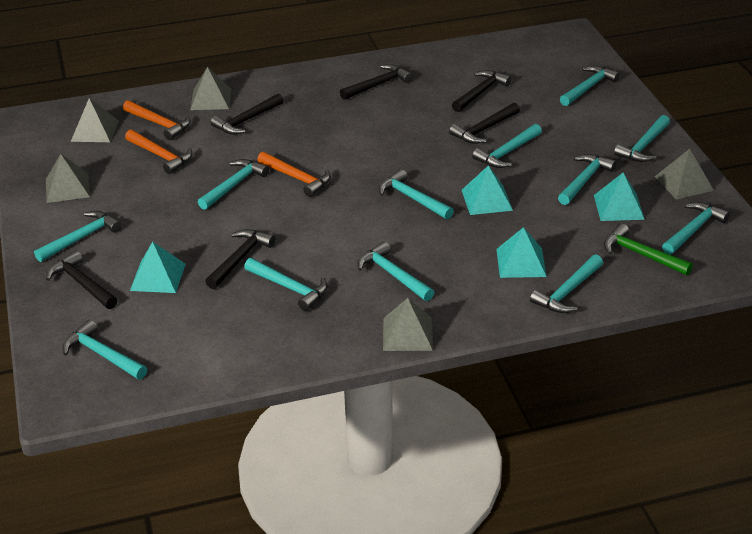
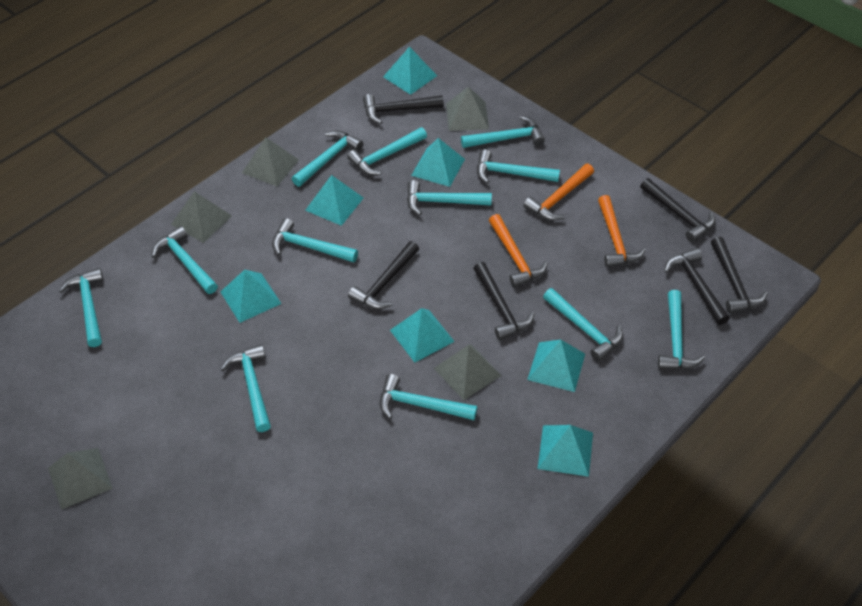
green hammer: [604,223,693,275] = 1 -> none = 0
turquoise pyramid: [130,241,186,293] [462,165,513,215] [496,227,547,278] [594,173,645,221] = 4 -> [221,270,281,323] [305,175,363,226] [383,47,437,95] [390,308,455,362] [411,138,465,187] [527,340,585,392] [538,425,593,477] = 7

